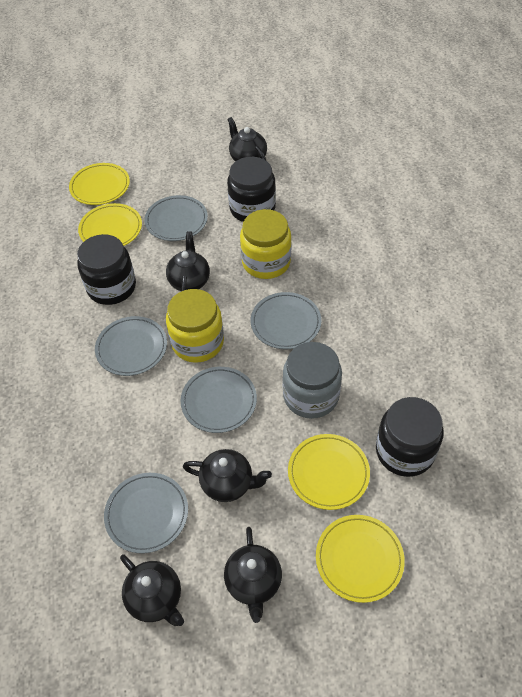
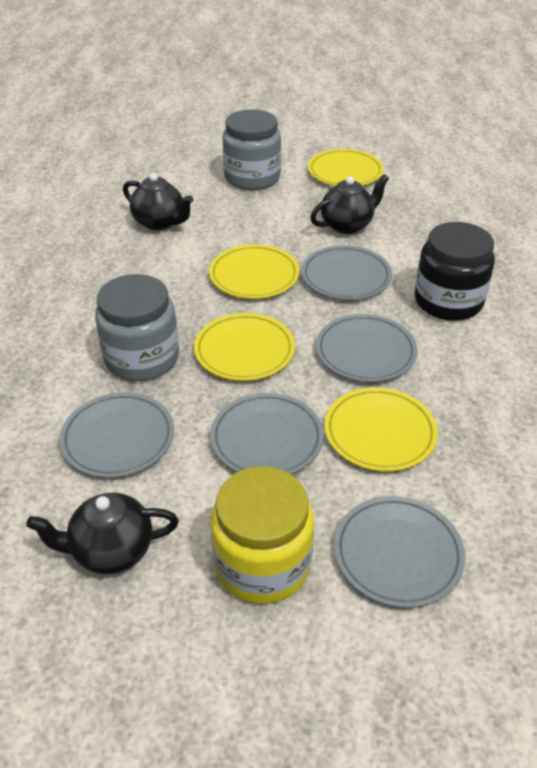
black jar: [77,234,136,305] [227,157,276,222] [376,397,444,477] = 3 -> [415,222,495,321] = 1
black teapot: [120,554,184,626] [166,231,210,291] [183,449,272,502] [224,527,282,623] [227,117,267,162] = 5 -> [26,493,179,574] [123,173,193,230] [310,174,389,234] = 3
grey jar: [283,342,342,419] = 1 -> [95,274,179,381] [223,109,281,190] = 2
yellow jar: [166,289,224,363] [240,209,291,279] = 2 -> [211,466,314,604] = 1

